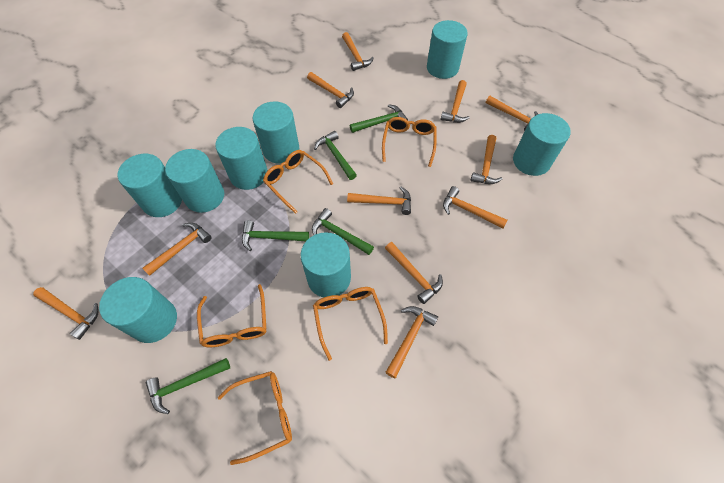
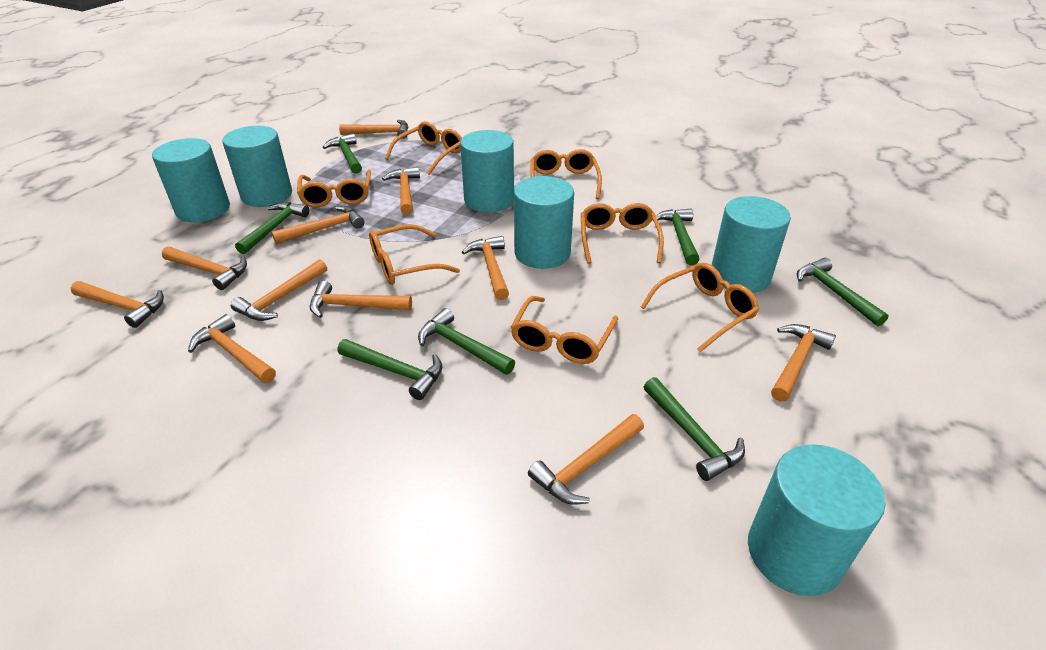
green hammer: [146,358,230,414] [242,220,309,251] [312,208,374,255] [314,131,357,180] [350,104,408,133] = 5 -> [235,202,309,254] [323,133,362,174] [337,339,443,400] [418,308,515,375] [644,377,745,481] [652,209,700,265] [797,258,889,326] = 7
orange glasses: [197,284,266,347] [218,371,292,465] [263,150,333,214] [313,287,388,361] [382,117,437,167] = 5 -> [297,169,371,207] [369,224,460,285] [385,121,462,175] [511,296,618,364] [530,149,602,199] [581,203,664,264] [641,263,759,352] = 7
turquoise cylinder: [99,277,177,343] [117,154,182,217] [165,149,224,213] [215,127,268,190] [252,101,299,164] [300,232,351,298] [427,20,468,79] [513,113,571,176] = 8 -> [152,138,230,222] [223,126,292,207] [460,130,514,212] [514,176,574,269] [712,196,791,293] [748,444,886,596] = 6

